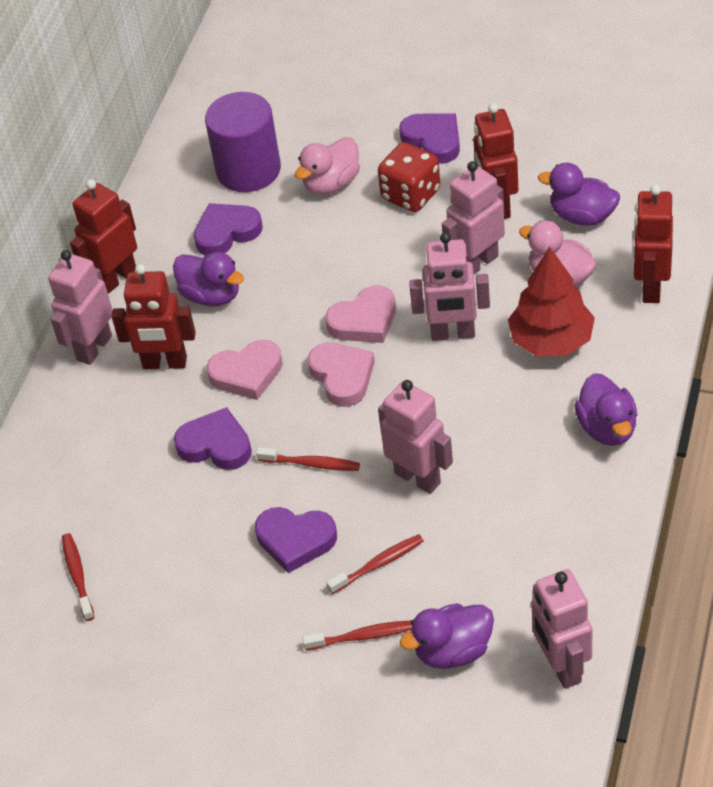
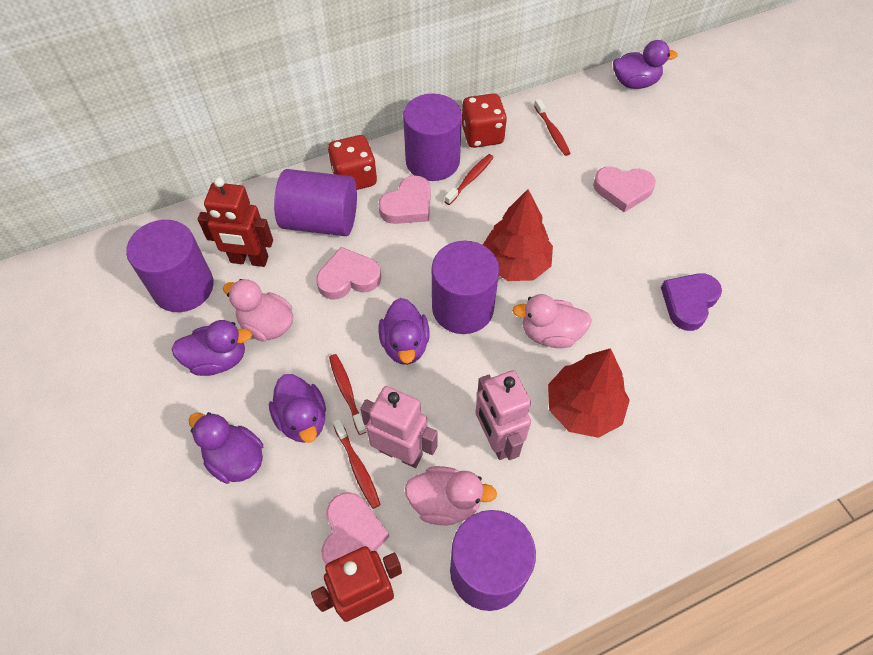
pink duck: [295,137,360,195] [519,220,597,287] = 2 -> [223,279,293,342] [405,466,497,525] [512,294,592,348] = 3
pink heart: [207,340,283,400] [308,343,375,407] [326,285,396,343] = 3 -> [316,247,381,300] [321,492,389,565] [378,176,431,224] [593,166,656,212] = 4
pink robot: [48,250,113,365] [378,380,453,494] [409,232,490,341] [442,161,505,274] [531,569,592,689] = 5 -> [360,386,438,468] [475,370,531,460] = 2
purple cylinder: [205,92,281,192] = 1 -> [126,220,214,312] [274,169,357,236] [403,93,462,181] [432,241,499,334] [450,510,536,611] = 5
purple duck: [173,252,244,307] [400,603,494,669] [538,163,620,226] [574,373,637,446] = 4 -> [171,320,252,376] [189,412,263,484] [269,374,326,443] [379,298,430,365] [613,40,678,89] = 5
purple heart: [174,407,252,470] [194,203,263,255] [255,507,337,573] [399,113,460,164] = 4 -> [661,273,722,331] = 1
red dice: [378,142,440,212] = 1 -> [328,135,377,190] [462,93,507,148] = 2
red robot: [70,179,137,294] [112,264,196,369] [474,103,518,219] [633,185,673,303] = 4 -> [198,177,273,267] [311,546,402,622] = 2
red tree: [508,247,595,356] = 1 -> [483,189,553,281] [548,348,630,438] = 2

